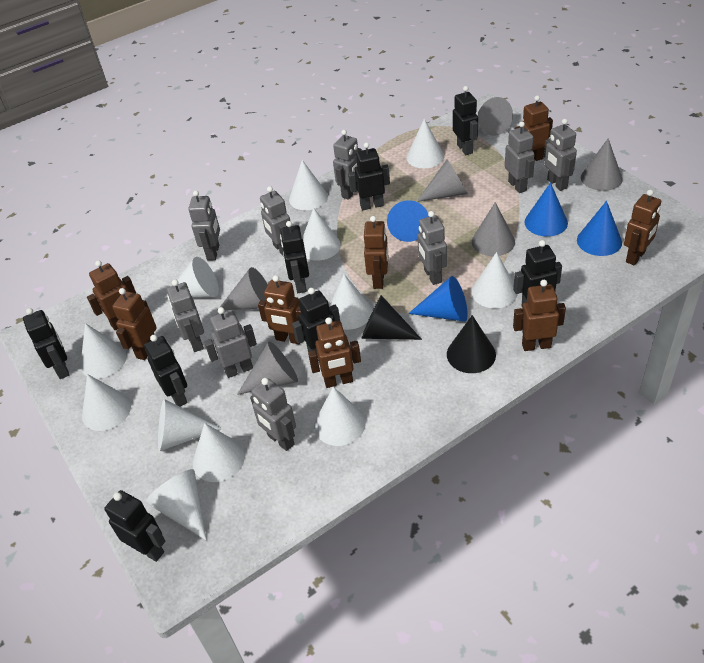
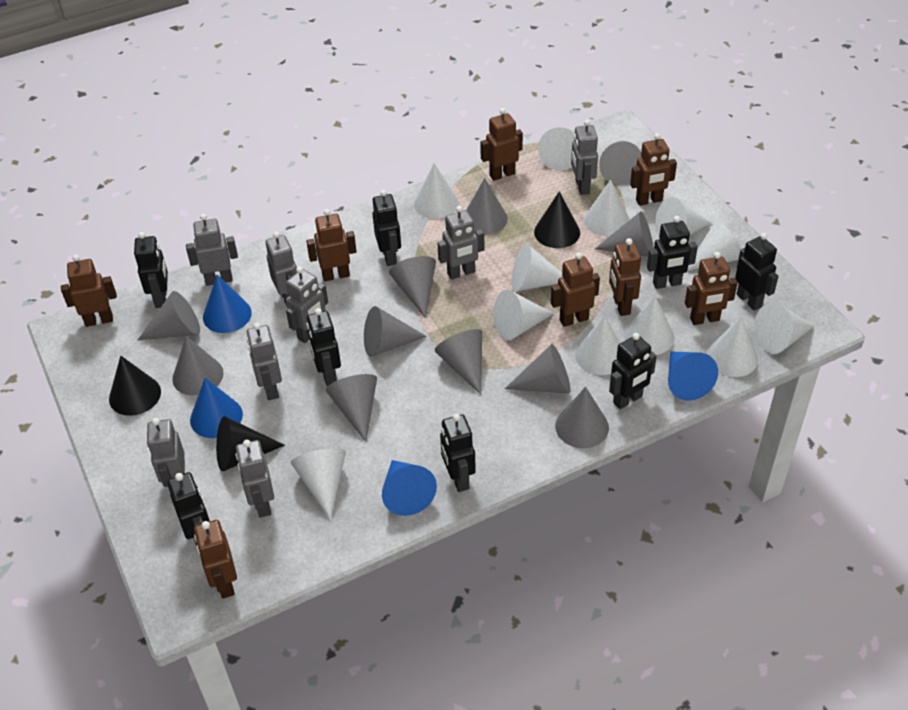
black cone: [362,295,422,340] [447,315,496,373] = 2 -> [109,356,161,416] [216,416,285,471] [534,191,580,248] = 3
grey cone: [219,267,268,310] [237,341,298,395] [417,159,468,202] [472,202,515,256] [478,97,513,136] [581,139,623,191] = 6 -> [137,291,200,341] [172,336,224,396] [326,374,377,442] [364,306,427,357] [389,256,436,319] [435,329,482,395] [466,178,508,235] [505,344,571,393] [555,387,609,448] [595,211,654,257] [599,141,641,185] = 11
grey robot: [167,280,204,352] [188,191,220,261] [204,307,257,378] [250,378,296,451] [260,186,290,257] [333,130,362,199] [417,211,447,285] [505,121,535,193] [544,119,577,191] = 9 -> [147,418,185,493] [186,214,238,286] [236,440,274,518] [246,323,282,400] [265,232,297,306] [286,266,328,343] [437,206,484,280] [571,120,598,195] = 8

